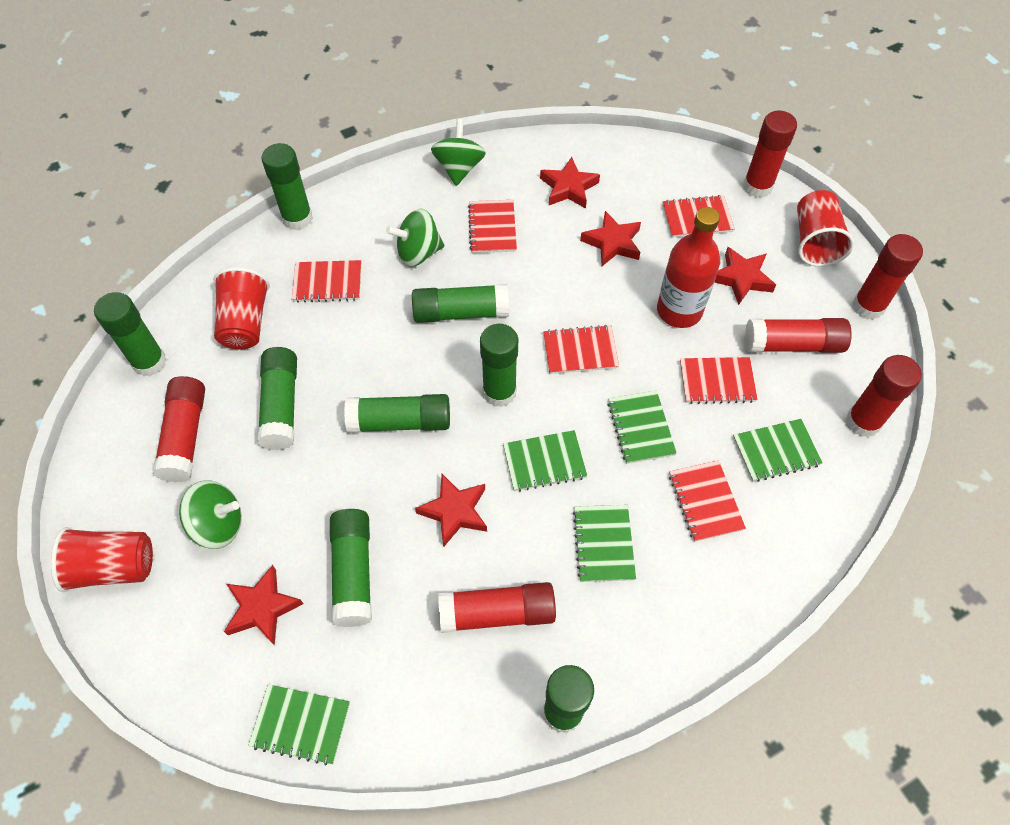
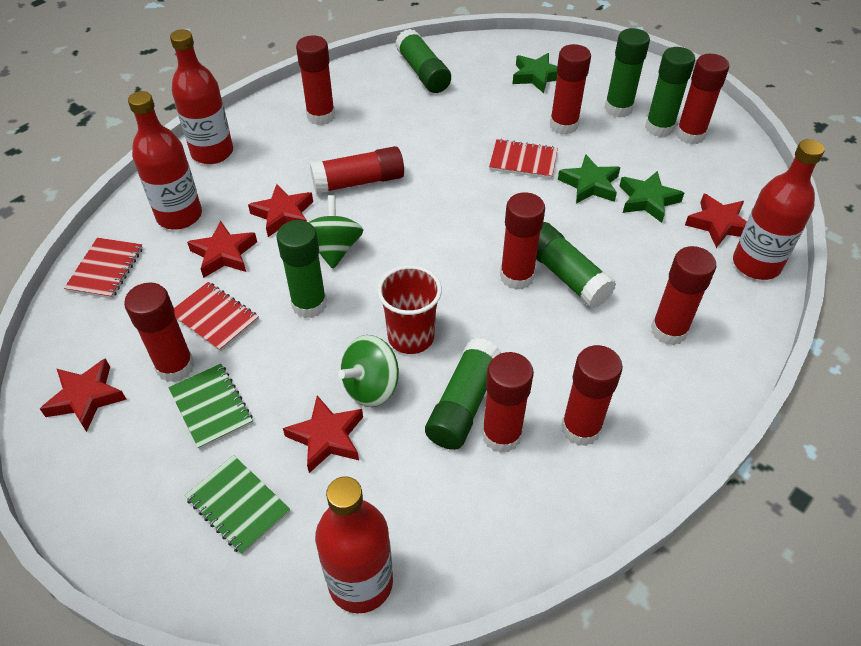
green glue stick: [94,292,167,376] [257,347,297,450] [262,143,313,230] [330,509,372,627] [344,394,450,433] [412,284,509,323] [480,324,518,407] [543,665,594,733] = 8 -> [276,220,327,318] [395,29,451,93] [425,338,501,450] [536,222,616,308] [604,28,650,117] [645,47,695,137] = 6
green notebook: [248,684,350,766] [503,430,587,492] [573,505,636,582] [608,390,677,464] [733,419,823,482] = 5 -> [168,364,253,450] [185,455,290,555] = 2
green spinning top: [179,480,242,549] [386,209,444,267] [431,119,486,186] = 3 -> [309,195,363,269] [338,335,399,407] = 2
green star: none = 0 -> [513,53,558,93] [558,154,621,204] [619,171,684,223] = 3
red bottle: [657,207,720,328] = 1 -> [128,91,202,229] [170,29,233,164] [315,476,393,613] [733,139,825,280] = 4
red cup: [51,527,153,592] [213,267,270,349] [797,190,854,267] = 3 -> [377,265,442,354] = 1
red glue stick: [153,376,205,483] [438,582,556,633] [743,111,797,198] [745,318,852,353] [846,355,922,437] [852,234,923,320] = 6 -> [124,283,194,383] [296,36,335,125] [310,146,404,194] [482,352,534,453] [500,192,545,290] [550,44,591,135] [561,345,623,446] [651,246,716,345] [676,54,729,144] = 9
red notebook: [292,260,361,303] [468,200,517,253] [543,325,619,374] [662,195,735,238] [669,460,746,542] [680,357,758,404] = 6 -> [64,238,143,299] [174,282,259,352] [489,139,558,179] = 3

